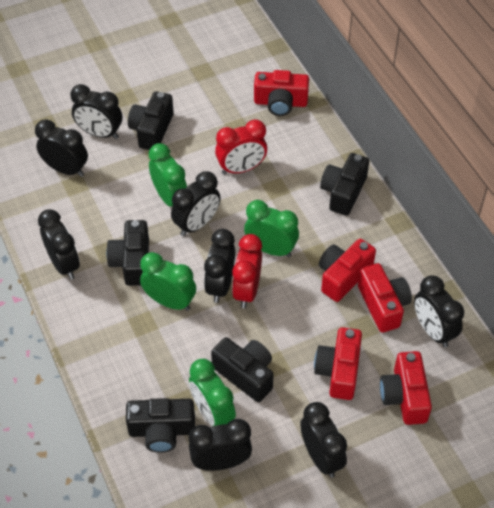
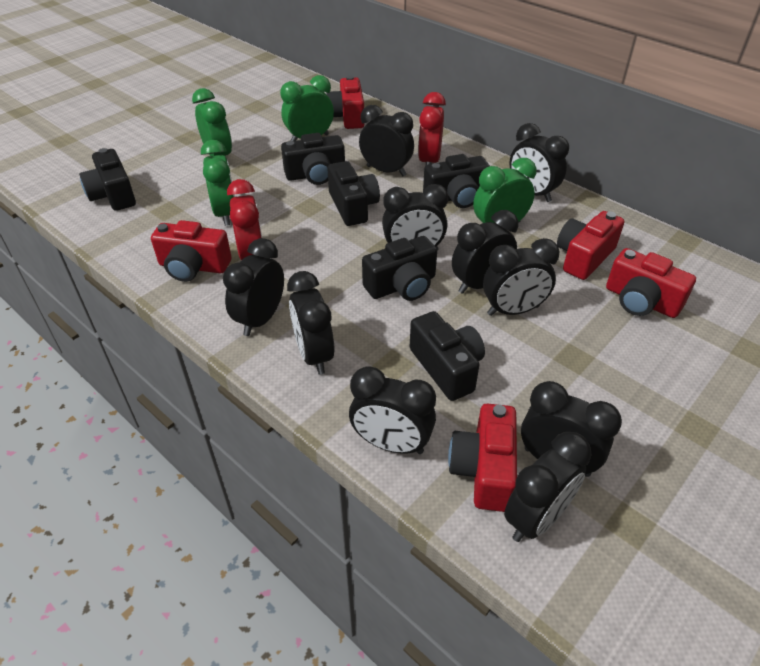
black camera: [106,220,149,286] [126,398,195,453] [128,91,174,150] [211,337,274,402] [320,153,369,216] = 5 -> [79,148,136,211] [281,133,345,185] [327,161,380,226] [362,236,437,301] [410,311,485,401] [423,154,490,208] = 6
black clock: [35,120,88,177] [38,209,80,280] [70,84,122,139] [171,171,221,236] [189,419,252,471] [204,229,235,303] [300,402,347,478] [414,275,464,348] = 8 -> [223,238,284,336] [287,271,334,375] [349,366,436,454] [359,105,414,176] [382,184,448,250] [452,210,518,294] [483,238,559,316] [504,432,591,542] [510,123,569,202] [521,381,622,477] = 10

